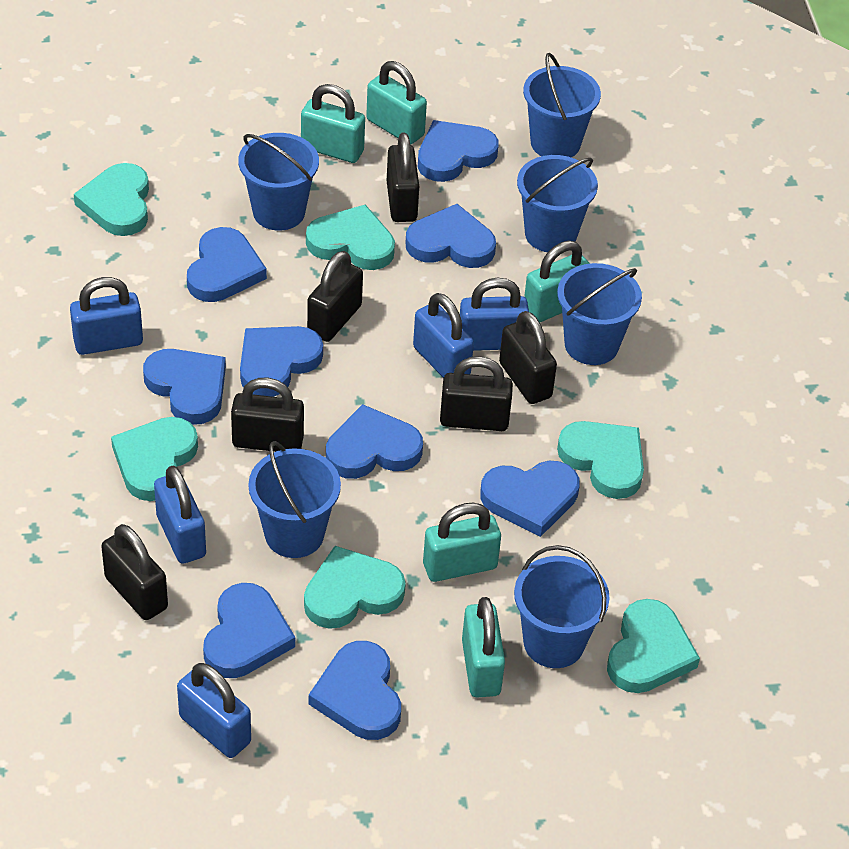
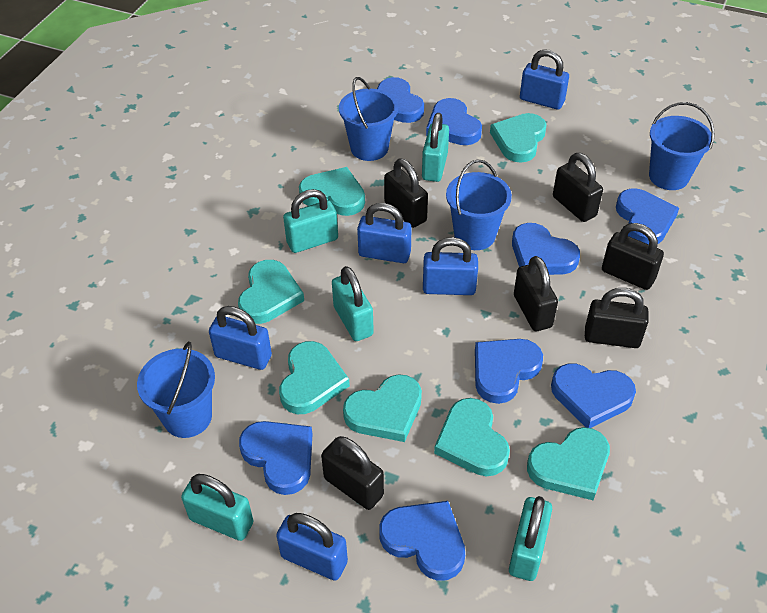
blue bucket: [238,133,319,231] [248,441,341,558] [514,545,610,668] [517,155,598,252] [523,53,601,157] [557,263,642,365] = 6 -> [137,342,215,438] [339,77,398,161] [446,159,512,250] [649,102,715,190] = 4
blue heart: [143,349,226,425] [187,227,267,302] [203,583,295,678] [240,326,323,397] [309,641,401,740] [326,404,423,479] [405,204,496,268] [418,120,498,182] [480,461,580,537] = 9 -> [239,421,312,495] [377,77,424,123] [379,501,465,581] [426,98,482,145] [475,339,543,404] [512,223,580,275] [551,364,636,428] [616,189,679,244] = 8
turquoise heart: [74,163,149,236] [111,417,198,501] [304,546,406,629] [306,205,395,270] [557,421,644,499] [607,599,700,693] = 6 -> [238,260,304,324] [279,341,350,414] [299,167,365,216] [343,374,422,442] [434,398,510,476] [490,113,546,163] [527,427,610,500] = 7

